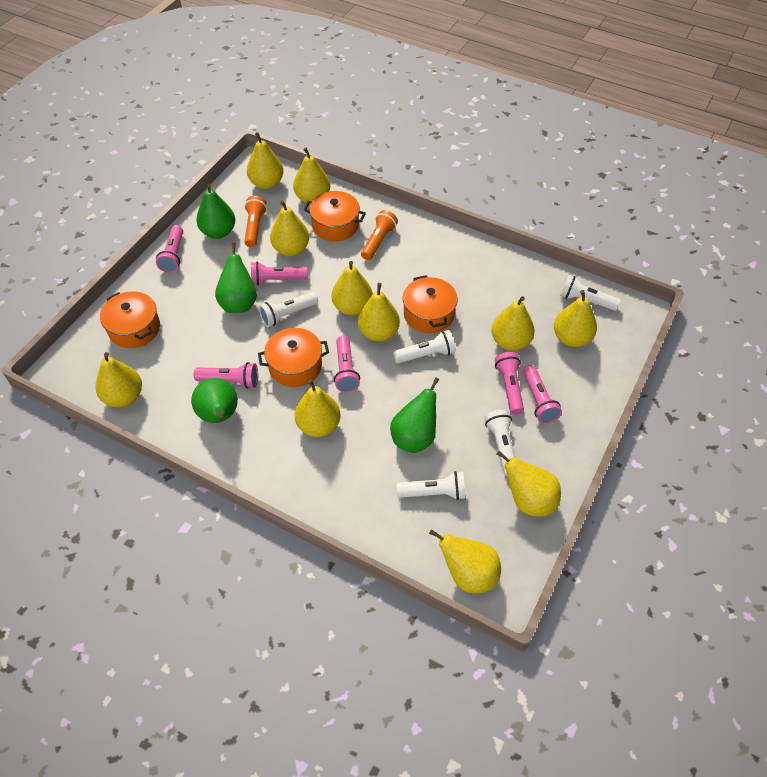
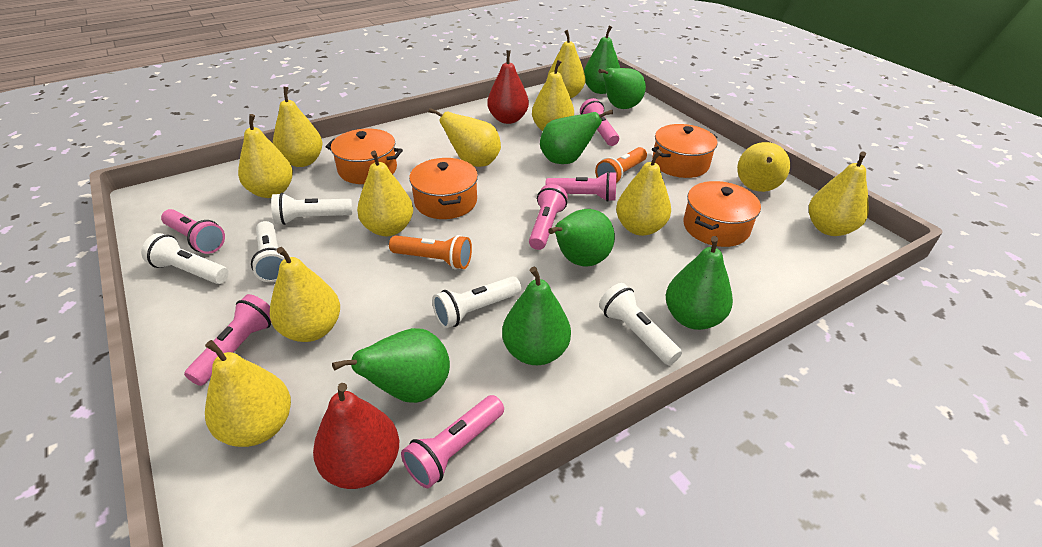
green pear: [191,378,238,423] [196,184,235,239] [215,242,257,313] [390,377,439,453] = 4 -> [332,328,450,403] [502,267,571,365] [540,110,613,164] [548,209,615,267] [584,26,620,94] [598,68,646,109] [666,236,733,330] = 7
red pear: none = 0 -> [313,383,399,489] [487,50,529,124] = 2

